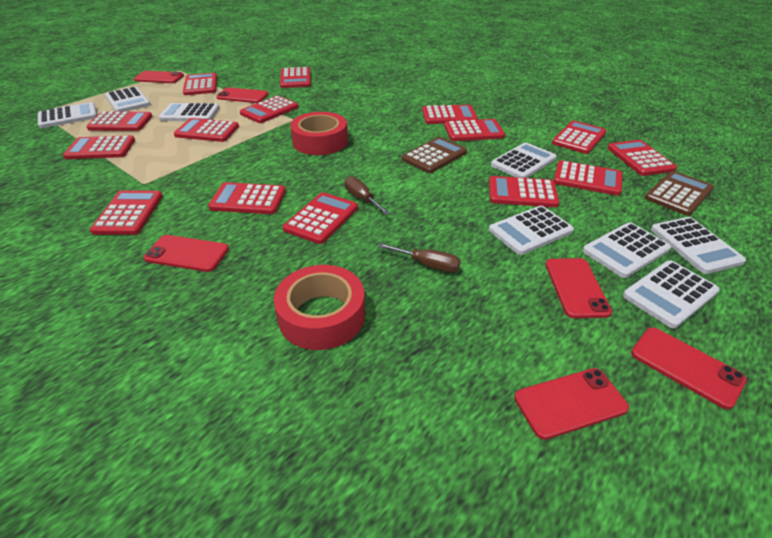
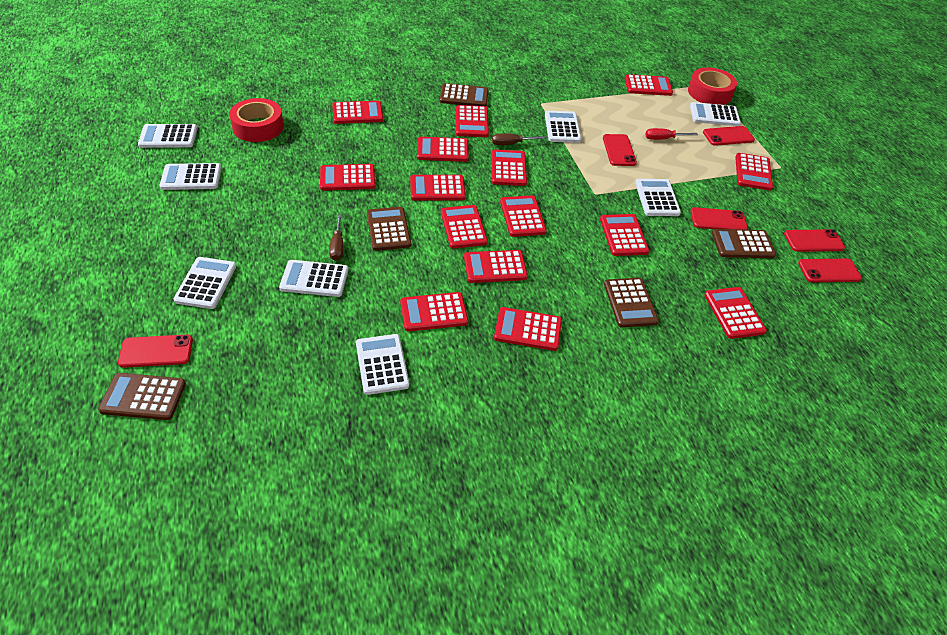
brown calculator: [402,137,467,173] [645,171,714,216] = 2 -> [98,373,186,420] [367,207,411,251] [440,83,489,106] [604,278,659,327] [712,229,776,258] = 5
red screwdriver: none = 0 -> [646,128,698,140] = 1

